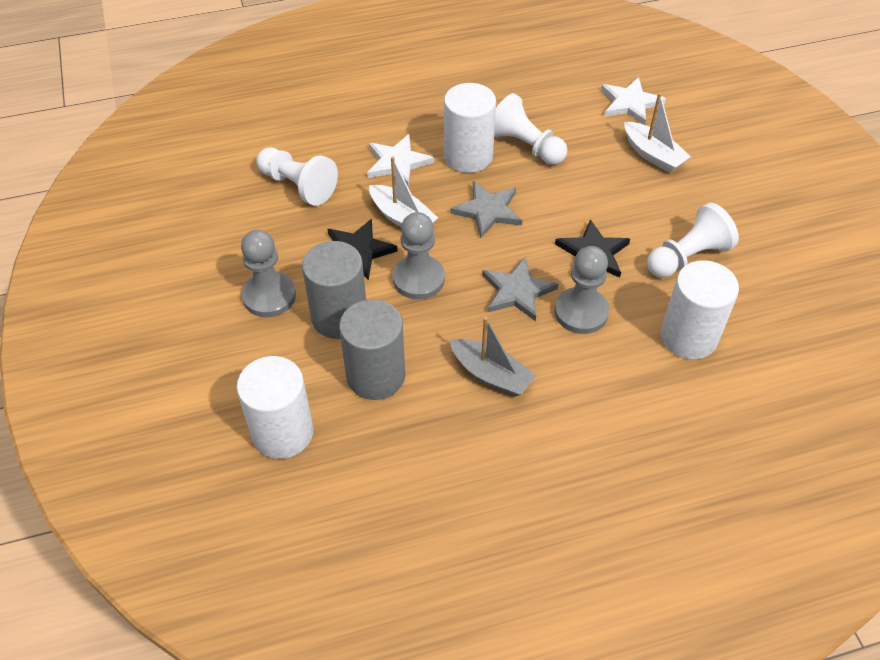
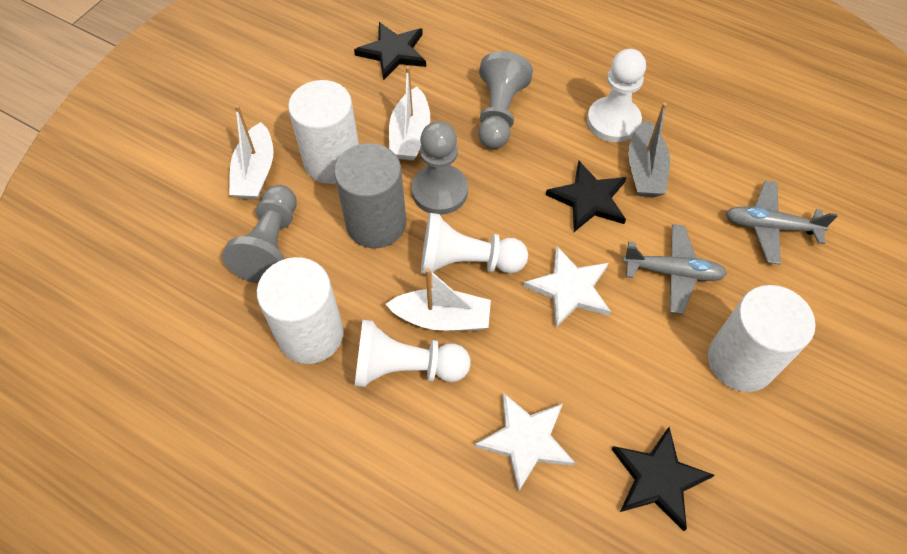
black star: [328,219,397,280] [555,219,630,278] = 2 -> [354,22,426,80] [546,161,627,232] [612,427,714,531] = 3
grey cylinder: [302,241,366,339] [339,299,405,400] = 2 -> [334,143,406,248] = 1
grey plane: none = 0 -> [622,224,727,314] [726,181,838,265] = 2
grey star: [450,181,522,238] [482,257,558,321] = 2 -> none = 0
white boat: [369,156,438,227] [624,93,691,173] = 2 -> [229,105,274,199] [386,268,491,331] [389,66,430,160] = 3

